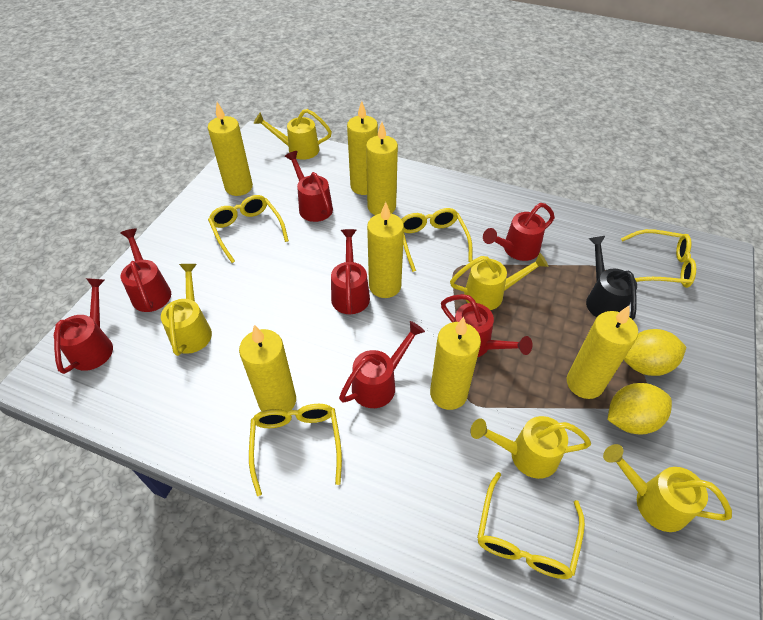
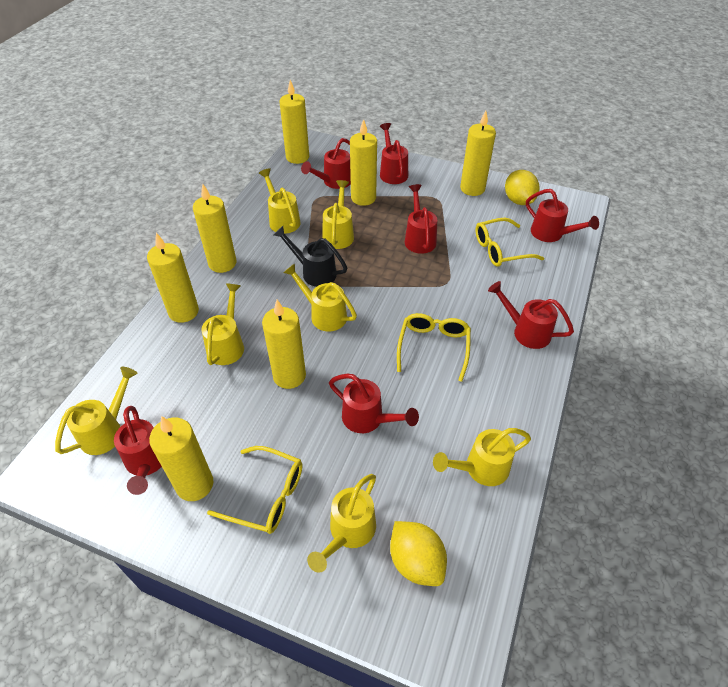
yellow glasses: [208,195,289,263] [249,404,342,496] [401,208,473,272] [477,472,585,579] [621,229,696,288] = 5 -> [207,446,302,534] [397,313,471,382] [475,218,544,267] = 3
yellow watering can: [161,264,212,356] [254,109,332,160] [450,253,548,310] [470,416,591,479] [603,444,732,532] = 5 -> [55,367,138,455] [202,283,244,365] [259,168,301,234] [283,263,357,332] [307,474,376,573] [322,180,354,249] [433,428,531,486] = 7

